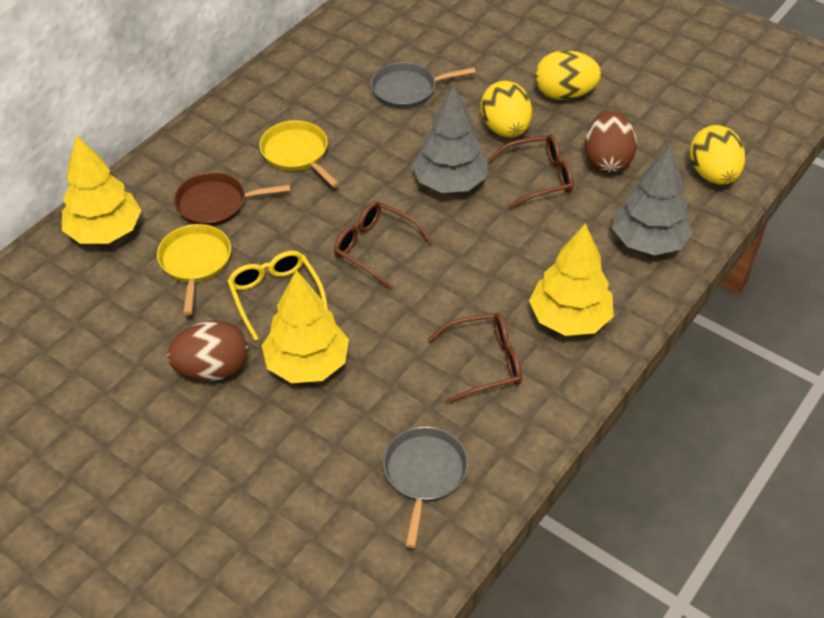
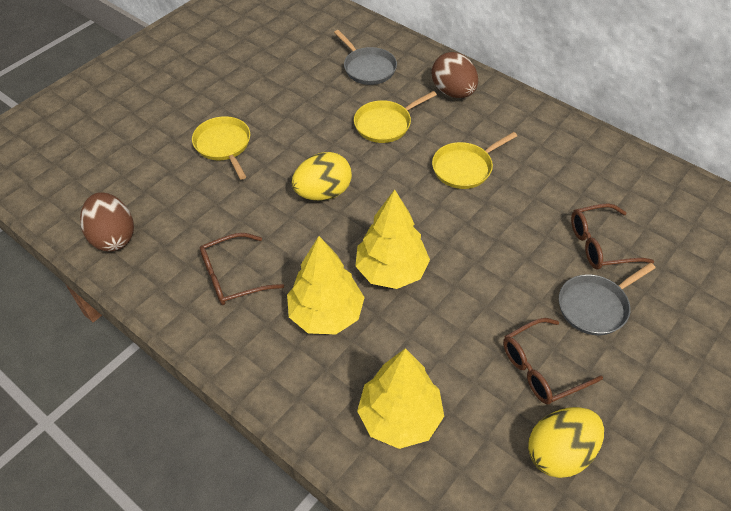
brown pan: [174,172,290,226] = 1 -> none = 0
grey tree: [412,85,488,193] [612,144,693,255] = 2 -> none = 0
yellow egg: [481,81,532,138] [535,50,601,100] [690,125,745,185] = 3 -> [292,152,352,201] [528,407,604,478] = 2
yellow glasses: [227,251,328,341] = 1 -> none = 0
yellow pan: [157,224,231,315] [259,120,339,187] = 2 -> [192,116,250,180] [354,91,437,143] [432,132,517,189] = 3

